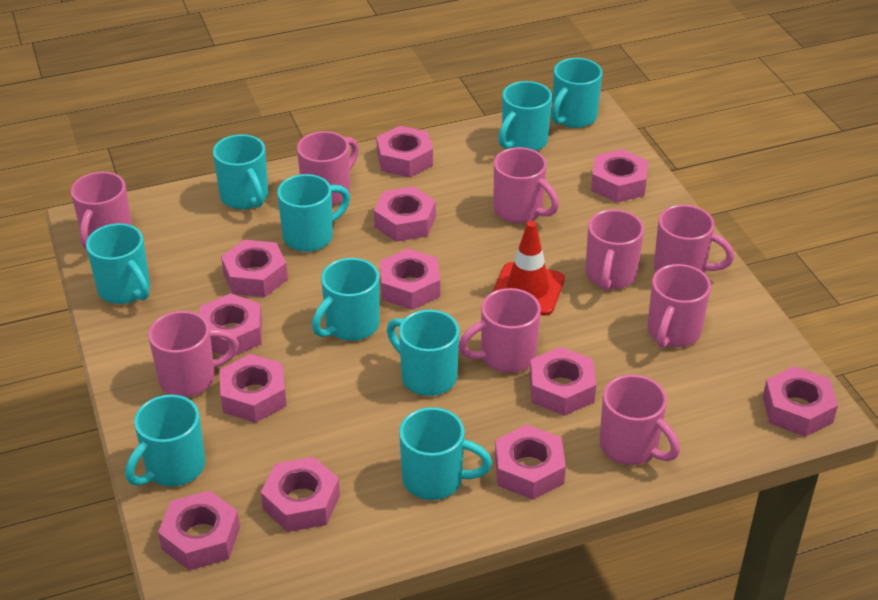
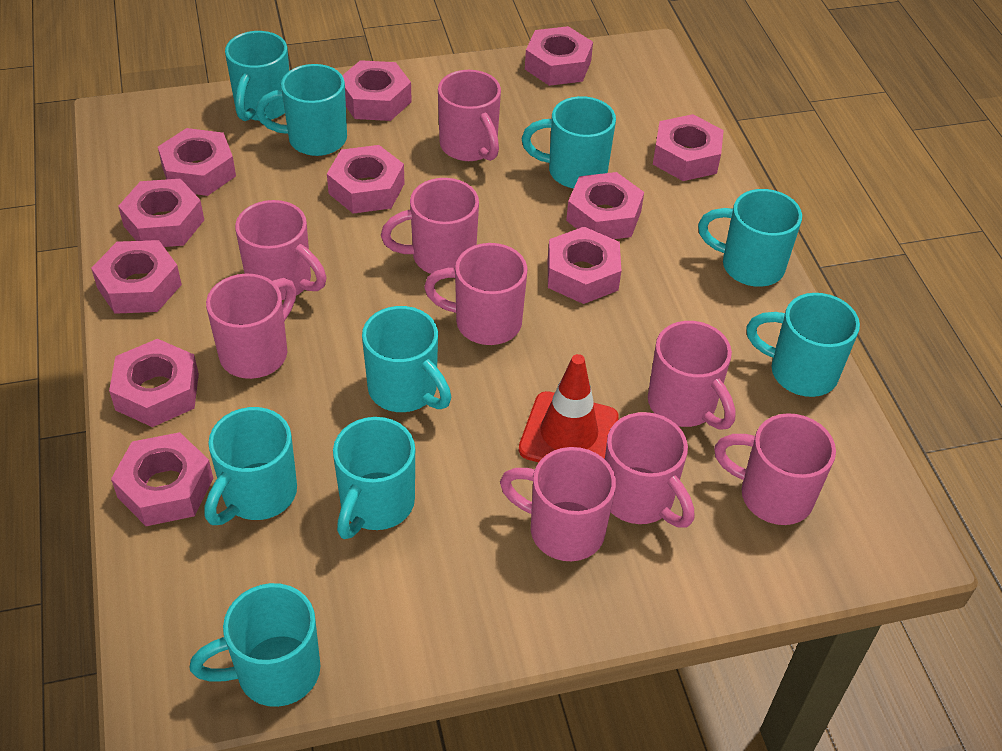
pink nut: [158,490,240,571] [199,293,262,356] [219,354,287,423] [221,240,288,297] [261,457,340,532] [374,186,436,242] [376,126,433,177] [380,249,440,310] [495,424,566,500] [530,347,596,416] [591,149,648,203] [763,366,838,437] = 12 -> [91,240,182,314] [109,339,199,427] [111,432,213,526] [118,179,204,247] [158,128,236,196] [327,145,405,214] [342,60,412,121] [525,26,593,86] [548,227,621,304] [566,172,644,239] [653,114,724,181] = 11

